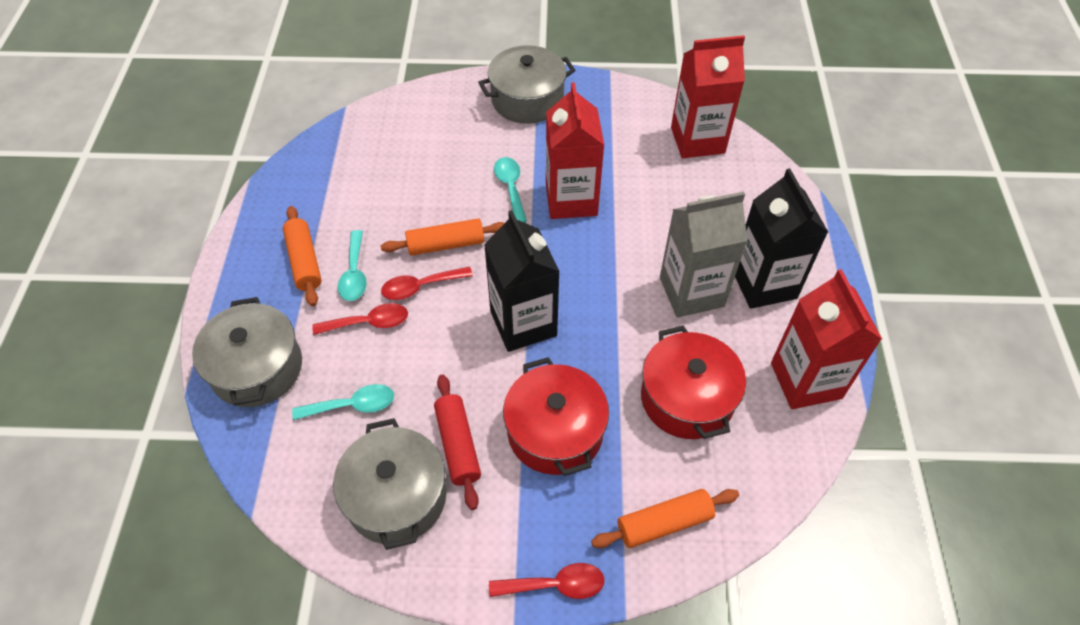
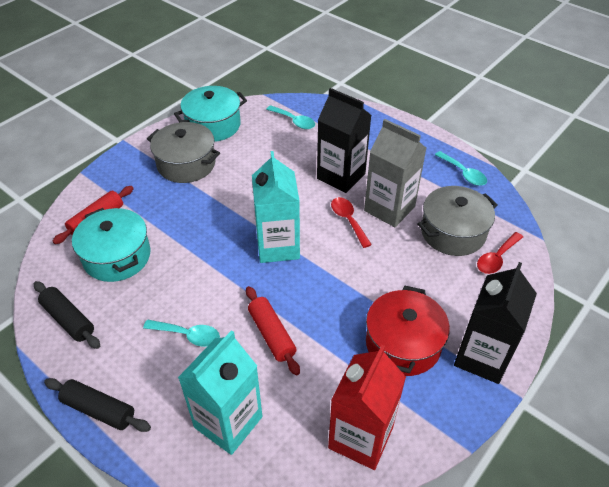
black rolling pin: none = 0 -> [34,281,100,349] [44,378,151,432] = 2
grey pot: [192,297,302,407] [333,418,446,550] [478,45,575,124] = 3 -> [147,122,220,183] [417,186,498,256] = 2
orange rolling pin: [283,206,322,306] [381,219,504,256] [591,489,739,548] = 3 -> none = 0
red carton: [546,82,604,219] [671,35,745,158] [771,269,882,409] = 3 -> [328,345,406,470] = 1
red pot: [503,357,609,476] [641,325,746,439] = 2 -> [366,286,450,376] = 1
red rolling pin: [434,374,481,510] = 1 -> [52,186,134,244] [246,286,300,375] = 2
red spoon: [313,303,408,335] [381,267,473,300] [489,563,605,599] = 3 -> [331,197,372,248] [477,232,523,274] = 2
turquoise carton: none = 0 -> [178,330,263,455] [252,151,300,263] = 2
turquoise pot: none = 0 -> [72,208,151,282] [174,86,247,142] = 2

